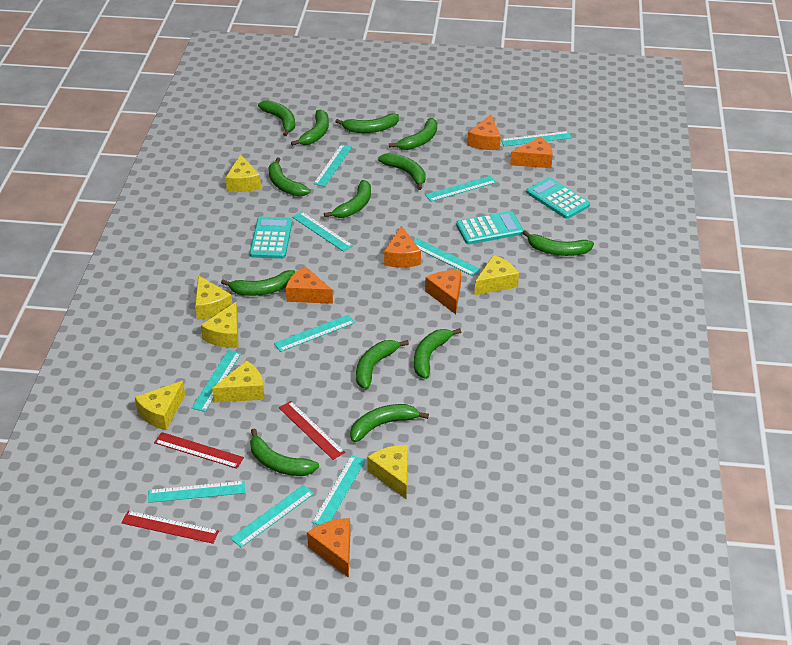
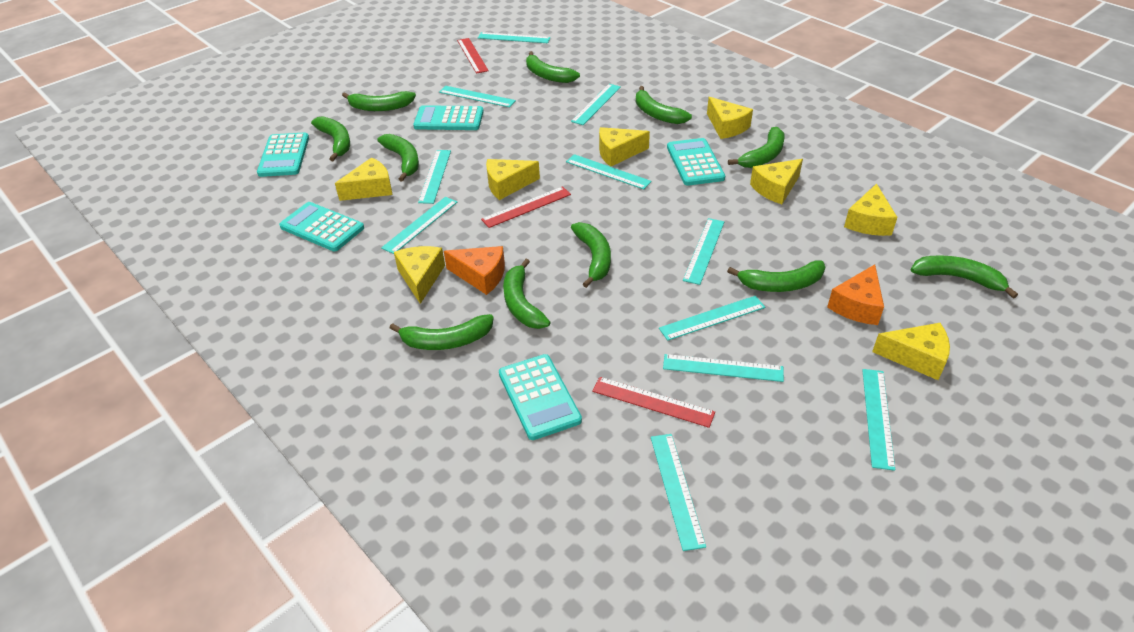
green banana: [221,270,295,296] [250,428,319,476] [258,100,295,136] [269,157,310,196] [291,109,329,146] [324,180,371,218] [335,114,399,133] [350,404,429,442] [356,340,409,390] [378,153,426,190] [389,118,437,150] [414,328,461,379] [522,230,594,256] = 13 -> [311,116,350,161] [342,91,416,111] [377,134,419,182] [390,314,494,350] [503,259,551,329] [526,51,580,83] [571,222,611,288] [636,86,692,124] [727,260,825,292] [728,127,785,168] [911,255,1018,299] = 11
orange cheese: [286,266,333,304] [307,518,351,578] [384,226,421,267] [425,270,461,314] [468,115,501,150] [510,137,553,168] = 6 -> [444,246,505,295] [827,264,884,325] = 2
turquoise calculator: [249,217,292,259] [456,211,524,244] [526,177,590,219] = 3 -> [257,132,309,177] [279,202,364,251] [413,105,484,130] [499,354,582,440] [667,138,725,186] = 5
turquoise ruler: [148,481,245,503] [192,350,241,412] [230,485,314,548] [274,314,355,352] [292,212,353,252] [312,455,366,525] [313,144,352,187] [414,238,480,276] [425,176,497,202] [501,131,572,146] = 10 -> [381,197,457,254] [418,150,451,204] [439,86,516,107] [478,32,550,43] [566,154,652,189] [571,84,621,125] [651,434,706,551] [659,296,765,341] [663,354,784,382] [683,218,724,285] [862,369,895,471] = 11
yellow cheese: [135,381,185,430] [195,275,232,320] [201,302,238,348] [212,360,265,403] [225,154,261,192] [367,445,408,499] [474,255,519,295] = 7 -> [335,157,392,201] [394,246,445,304] [486,159,540,200] [599,127,650,167] [707,97,753,139] [750,159,803,204] [844,183,897,236] [872,323,950,380] = 8

